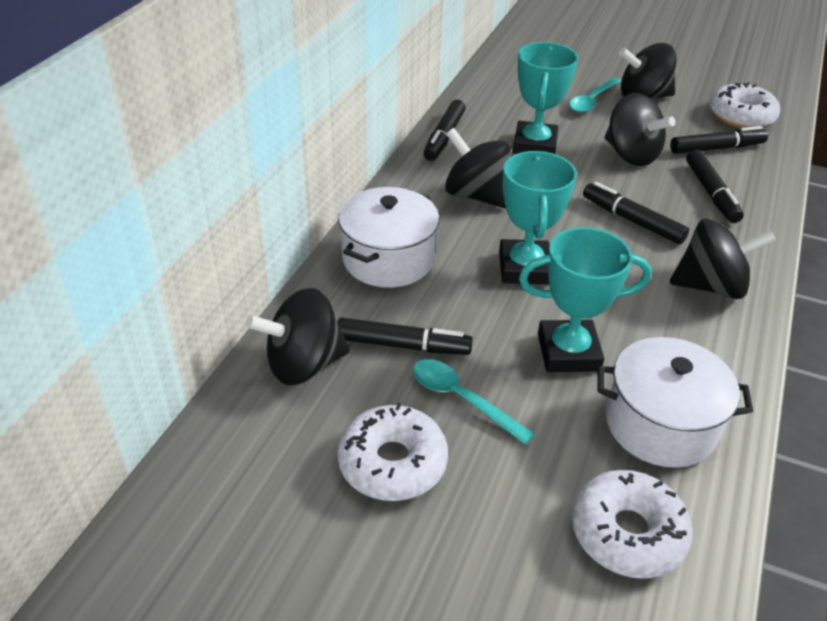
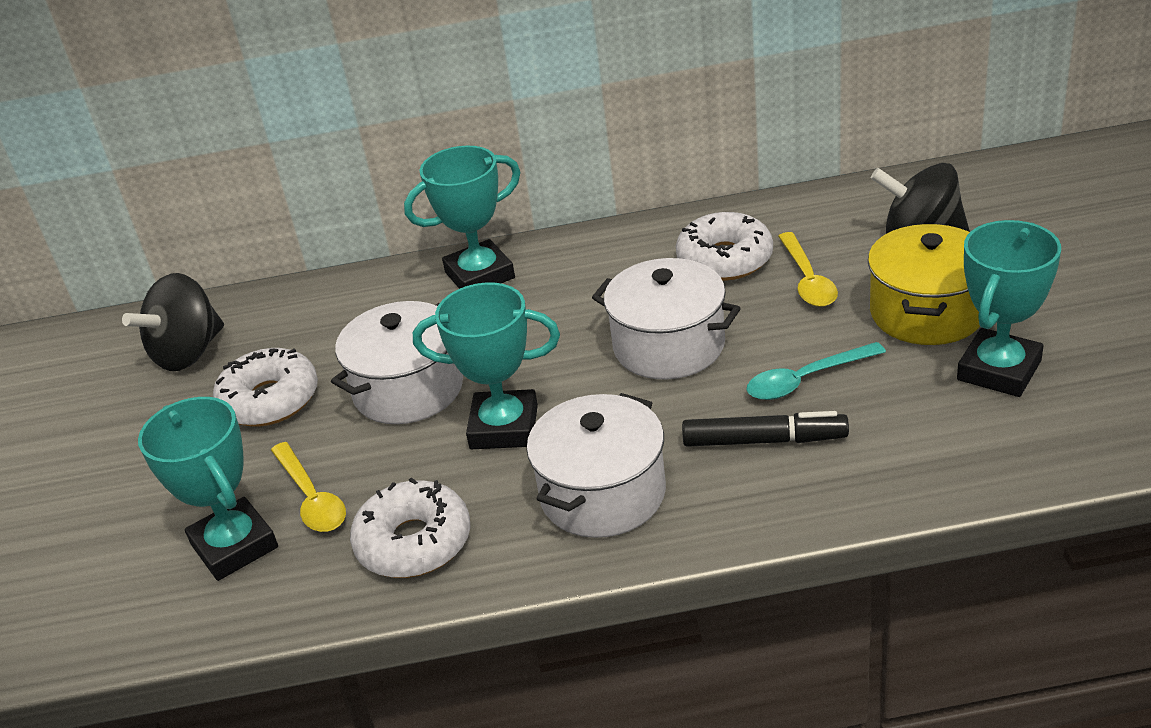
black marker: [337,317,473,355] [423,100,466,161] [583,182,689,244] [670,126,768,154] [686,150,744,223] = 5 -> [682,411,849,447] = 1
black spinning top: [246,288,350,385] [445,128,511,208] [604,93,675,166] [619,43,677,99] [670,219,776,299] = 5 -> [122,273,224,371] [871,163,970,234] = 2
turquoise spoon: [413,359,535,445] [569,77,621,113] = 2 -> [746,342,886,400] = 1
turquoise trophy: [499,151,577,285] [513,42,578,154] [519,227,652,372] = 3 -> [138,397,278,581] [404,146,521,289] [413,283,560,449] [957,220,1061,397] = 4
white pot: [338,187,439,288] [597,337,753,468] = 2 -> [331,301,463,424] [527,393,666,538] [592,258,741,380] = 3
yellow pot: none = 0 -> [868,224,980,345] = 1
yellow spoon: none = 0 -> [271,442,346,532] [778,232,838,307] = 2

